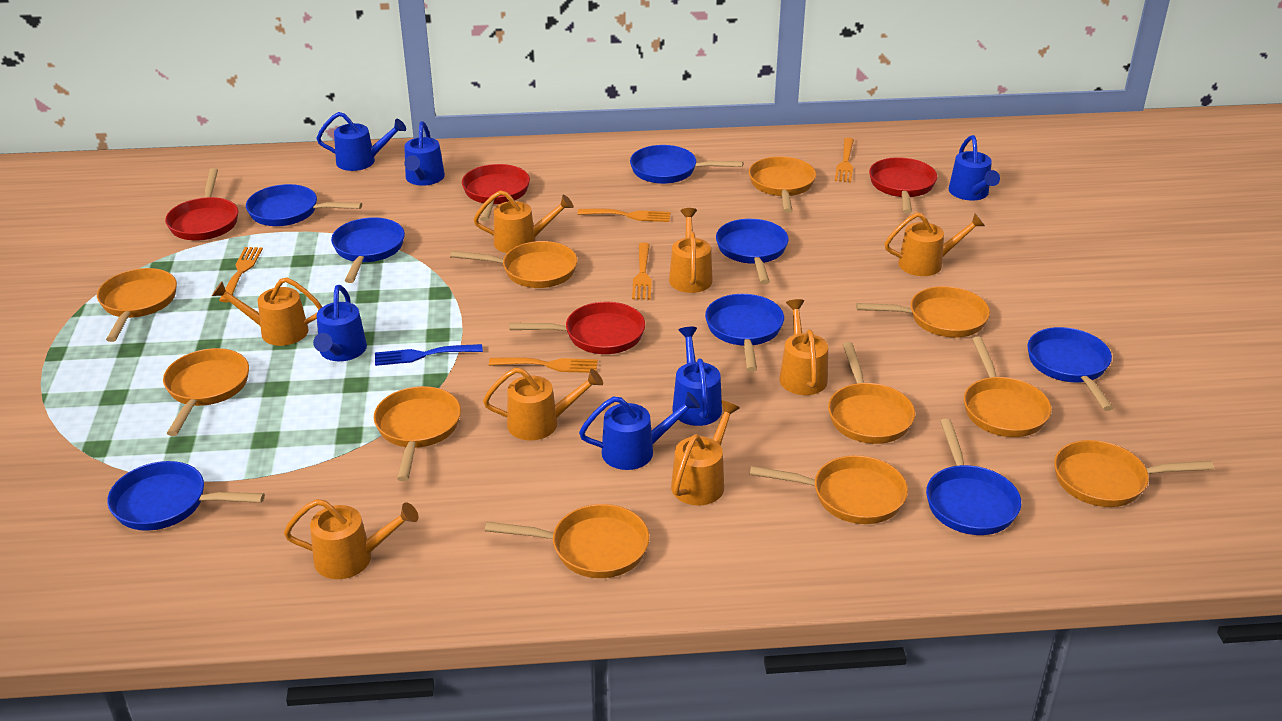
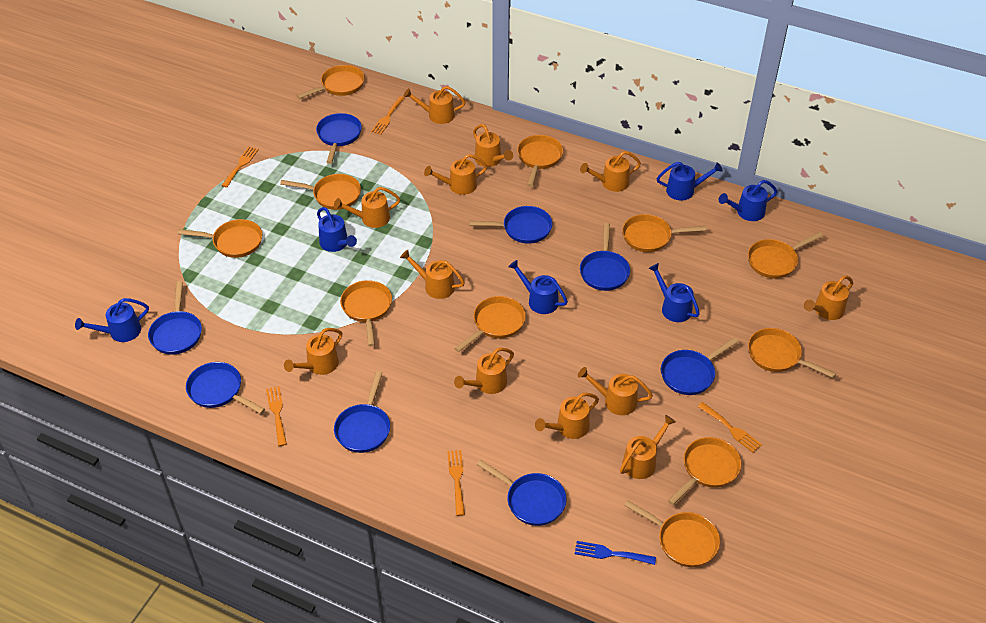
orange watering can: [212,277,322,346] [284,499,419,579] [473,190,573,253] [483,367,603,440] [669,208,713,293] [671,400,740,505] [779,299,828,395] [884,212,985,276] = 8 -> [284,328,342,375] [334,187,400,228] [400,250,465,299] [403,86,466,124] [424,154,487,195] [454,348,514,394] [473,124,513,167] [535,393,599,439] [578,367,653,415] [580,151,641,192] [620,415,676,479] [804,276,853,320] = 12
red pan: [165,168,238,240] [462,164,530,221] [509,302,645,354] [869,157,937,214] = 4 -> none = 0

